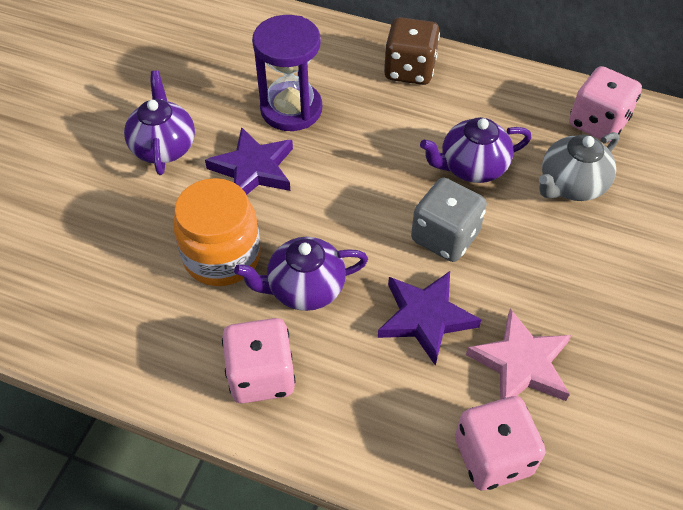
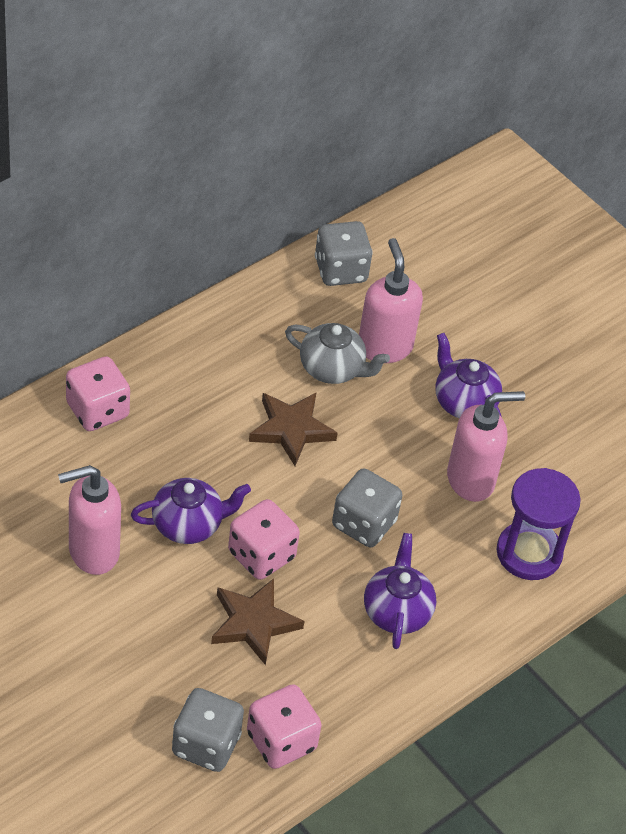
brown dice: [384,17,440,85] = 1 -> none = 0
brown star: none = 0 -> [211,578,304,665] [249,393,338,466] = 2
grey dice: [411,178,487,262] = 1 -> [172,688,244,772] [315,221,373,286] [332,469,402,547] = 3
orange jar: [173,178,261,286] = 1 -> none = 0
pink soap dispenser: none = 0 -> [58,465,121,575] [359,238,423,363] [447,391,525,502] = 3
pink star: [466,309,571,401] = 1 -> none = 0
purple star: [205,127,293,195] [378,271,482,366] = 2 -> none = 0

